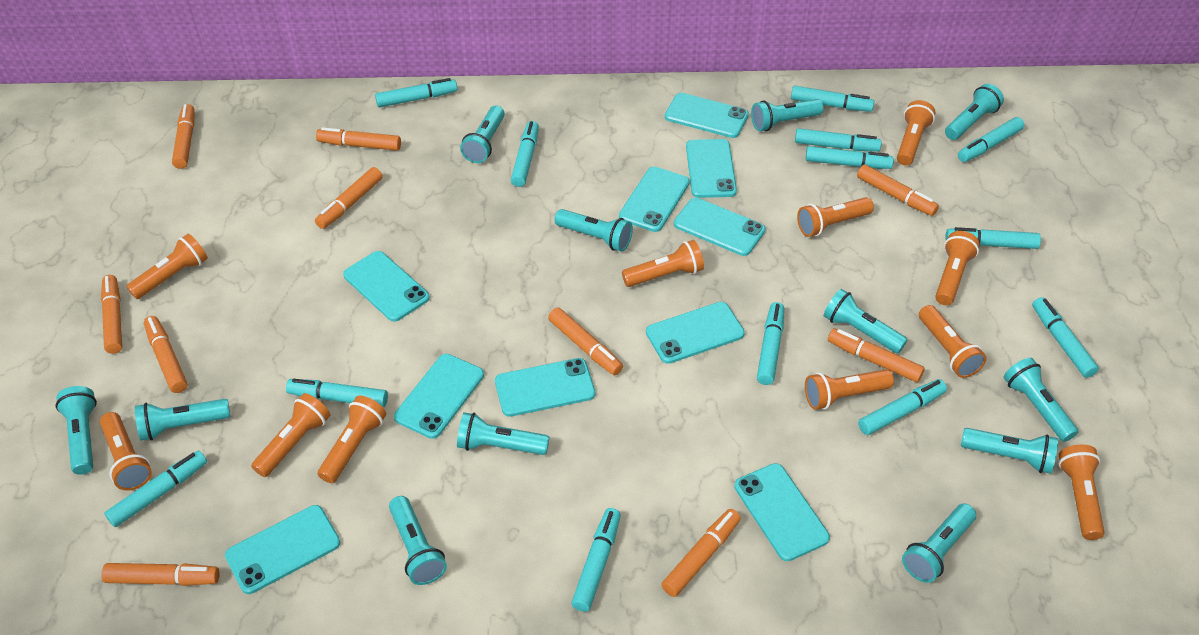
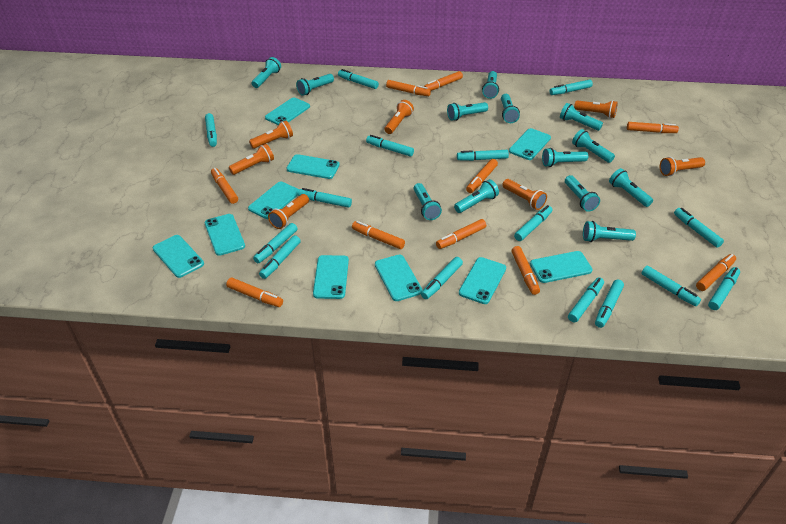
orange flashlight: [100,412,152,491] [126,234,208,299] [251,393,330,477] [318,396,386,483] [622,240,704,287] [797,197,874,237] [805,369,894,410] [897,100,935,166] [919,305,987,378] [935,231,980,305] [1059,444,1105,540] = 11 -> [229,144,274,175] [249,120,293,149] [268,194,309,229] [385,100,414,134] [502,179,547,210] [574,100,618,118] [660,157,705,176] = 7
turquoise flashlight: [56,386,97,475] [135,399,230,441] [389,496,447,585] [457,412,549,455] [460,106,505,163] [554,209,633,252] [751,99,823,131] [824,289,908,353] [902,504,976,583] [945,84,1004,140] [961,428,1058,474] [1004,358,1079,442] = 12 -> [252,57,281,88] [296,74,334,96] [414,183,442,220] [447,102,488,121] [454,179,499,213] [482,71,499,99] [501,94,520,123] [542,148,588,167] [560,103,603,131] [565,175,600,212] [572,129,615,163] [583,221,636,242] [609,168,653,207] = 13
turquoise marker: [104,450,207,527] [286,379,388,407] [375,78,457,107] [511,121,539,187] [571,508,621,612] [757,302,784,385] [791,86,874,112] [795,128,882,152] [806,146,894,169] [858,379,947,435] [946,227,1041,249] [958,117,1024,162] [1032,297,1099,378] = 13 -> [205,113,217,147] [253,223,298,263] [259,235,301,279] [298,188,352,208] [338,69,379,89] [366,135,414,157] [421,257,463,299] [457,150,509,161] [514,205,553,241] [549,80,593,95] [568,277,604,323] [595,280,624,328] [641,266,701,306] [674,208,724,248] [708,267,740,310] = 15

